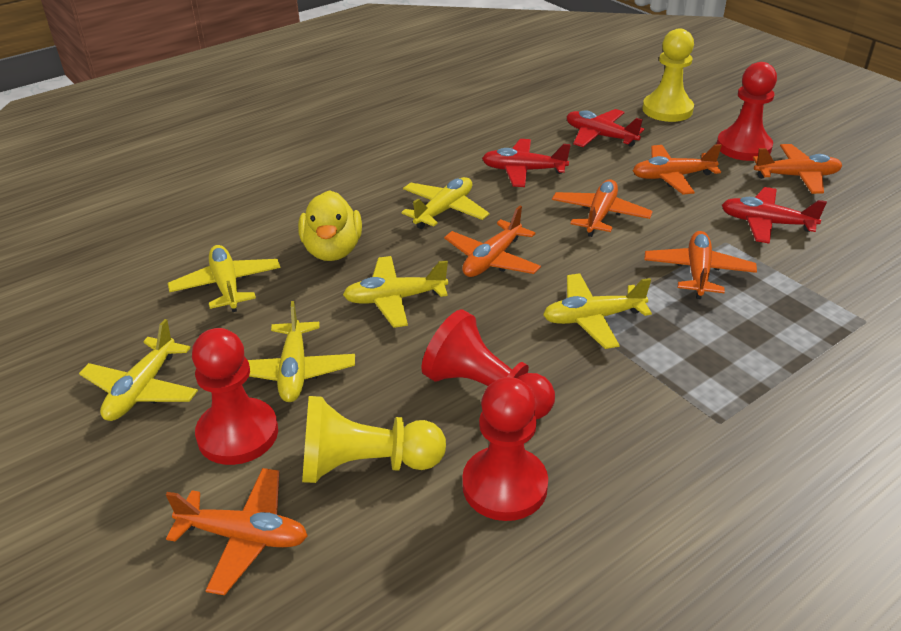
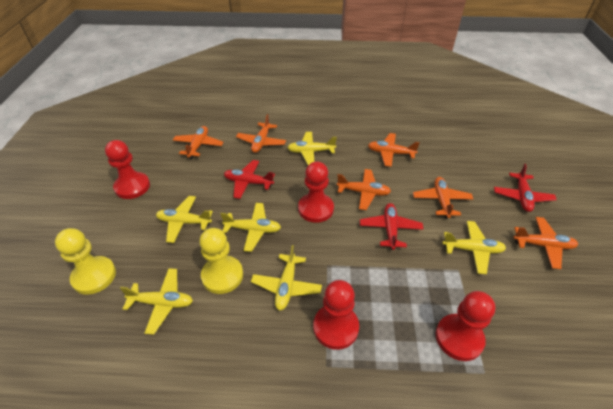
yellow duck: [298,190,362,261] = 1 -> none = 0

